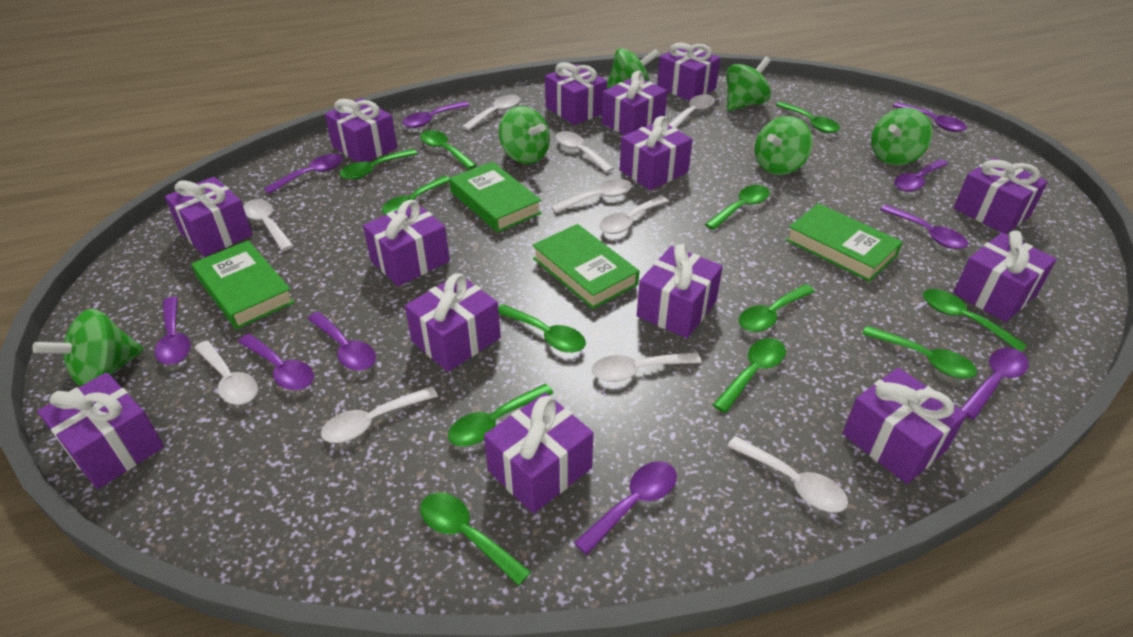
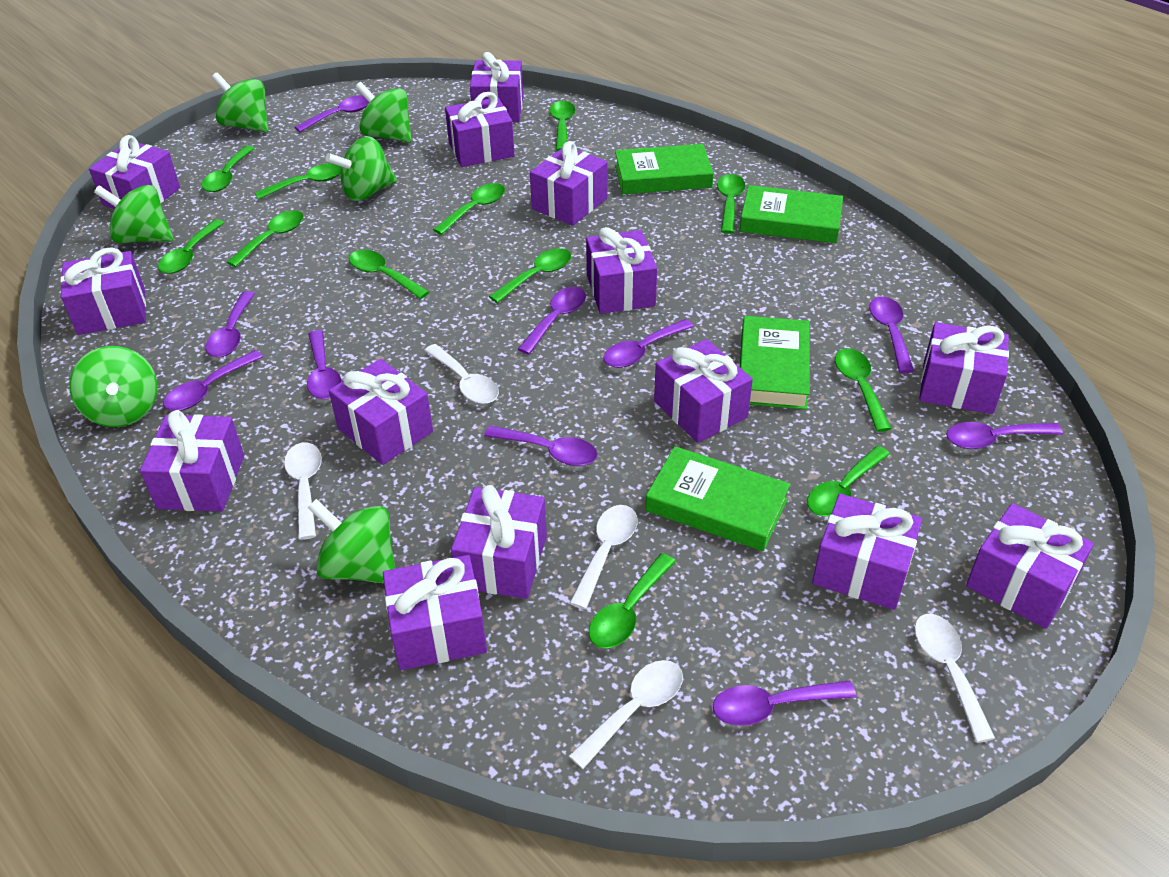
white spoon: [194,341,258,405] [243,199,294,251] [321,386,438,443] [462,95,520,131] [551,179,632,213] [556,131,614,173] [592,352,702,382] [599,196,668,234] [668,95,715,128] [727,436,848,513] = 10 -> [284,443,322,540] [424,344,499,404] [569,660,683,769] [570,505,638,609] [915,614,995,743] = 5

